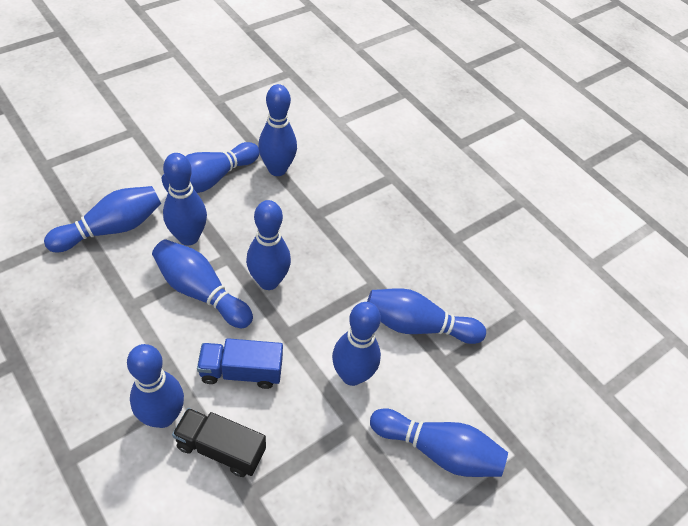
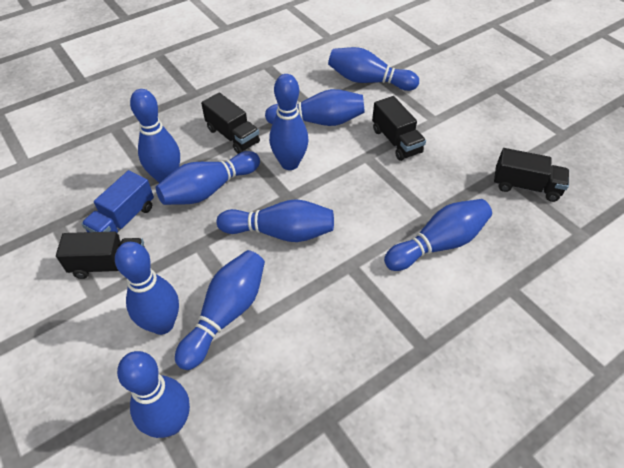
black truck: [172,408,266,477] = 1 -> [56,231,145,279] [201,93,260,154] [372,96,426,161] [494,148,569,202] = 4

